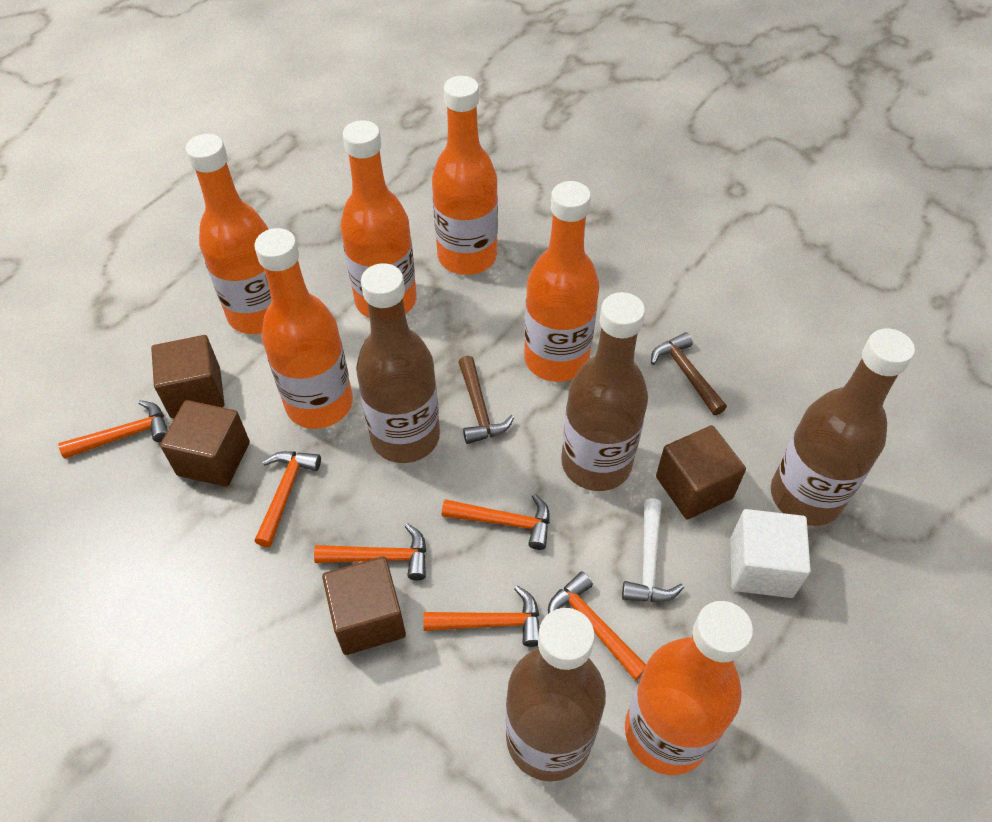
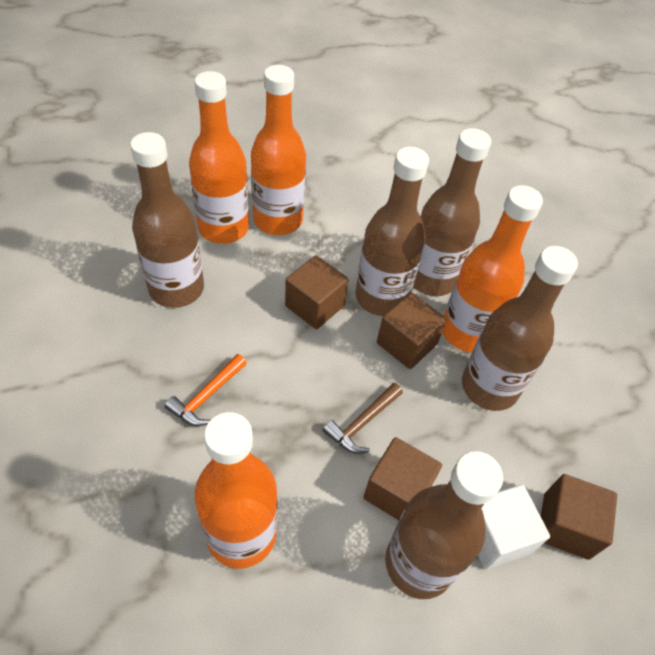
brown bottle: [356,263,440,463] [506,608,606,782] [561,292,648,491] [771,328,915,526] = 4 -> [130,132,204,308] [355,147,429,316] [385,451,503,599] [413,128,491,296] [462,246,578,411] = 5
brown hammer: [458,356,514,444] [651,332,727,415] = 2 -> [323,383,403,454] = 1
orange bottle: [185,134,271,334] [254,228,353,429] [340,120,417,318] [432,76,498,275] [524,181,599,382] [625,601,753,775] = 6 -> [189,71,249,244] [195,412,278,569] [251,65,306,235] [442,185,543,352] = 4
orange hammer: [58,400,168,459] [255,451,321,547] [314,523,426,580] [423,586,540,647] [442,494,550,550] [548,571,646,681] = 6 -> [165,354,247,426] = 1
white hammer: [622,498,684,602] = 1 -> none = 0

